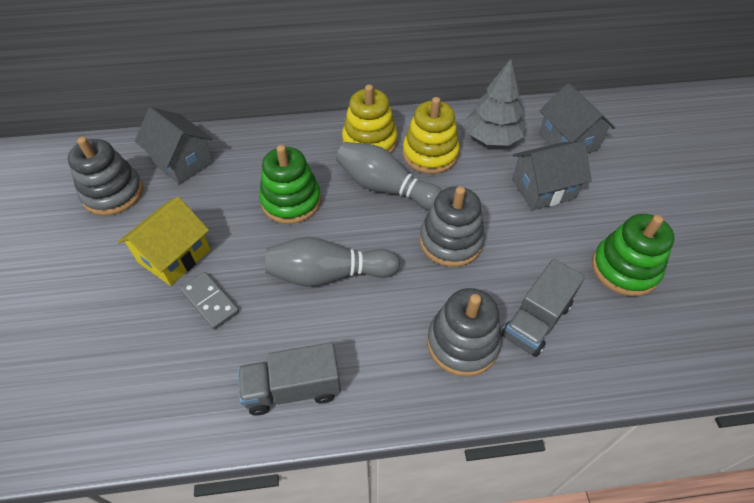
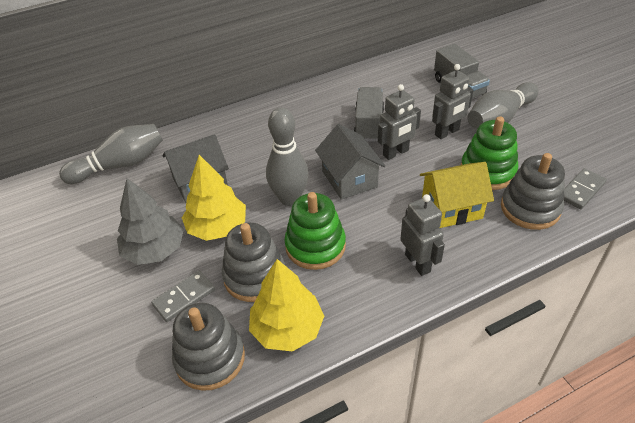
grey bowling pin: [265,237,400,287] [336,142,442,211] = 2 -> [59,124,163,184] [266,107,309,206] [467,82,539,129] = 3
grey domino: [180,272,239,330] = 1 -> [151,270,215,322] [564,168,607,209] = 2
grey house: [135,107,214,185] [512,141,592,210] [539,83,615,154] = 3 -> [162,134,229,203] [315,124,385,200] = 2
grey robot: none = 0 -> [378,84,421,160] [400,194,445,276] [432,64,473,139] = 3
yellow stacking toy: [342,85,397,153] [403,97,460,174] = 2 -> none = 0
yellow tree: none = 0 -> [182,155,246,241] [249,259,324,352] = 2

